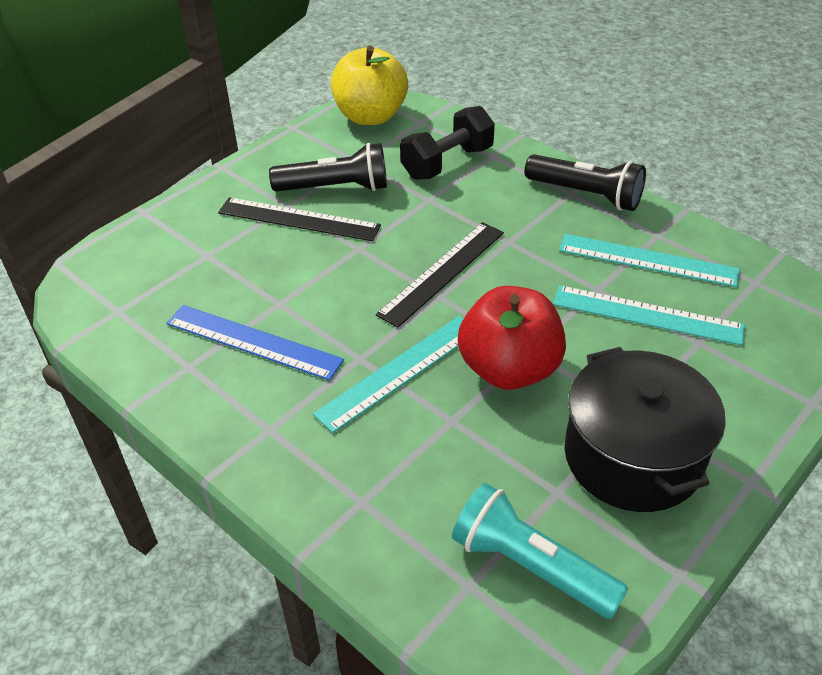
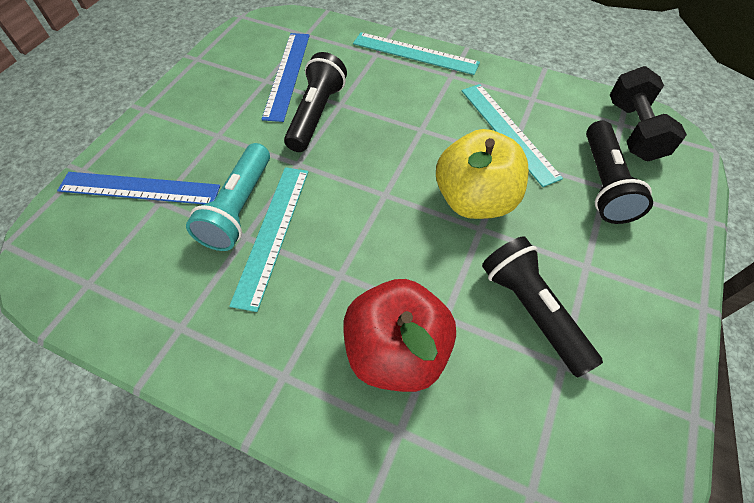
black flashlight: [269,143,387,192] [524,154,646,211] = 2 -> [284,52,347,152] [482,236,603,377] [586,120,653,224] = 3
black pot: [565,347,726,512] = 1 -> none = 0
black ruler: [218,197,381,241] [376,222,504,328] = 2 -> none = 0
blue ruler: [166,305,344,380] = 1 -> [57,172,220,204] [262,33,310,122] = 2

